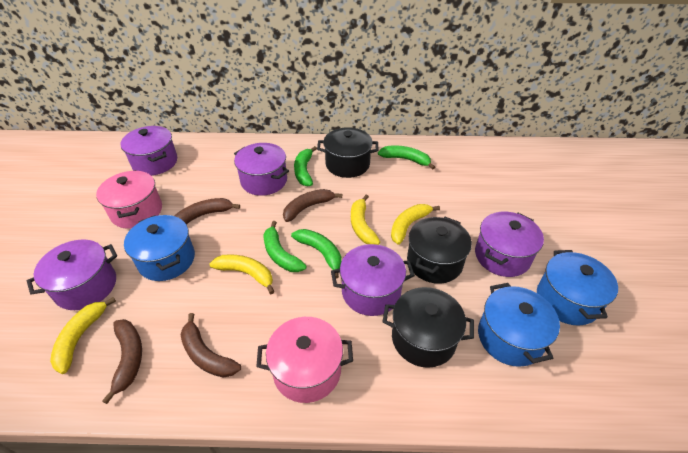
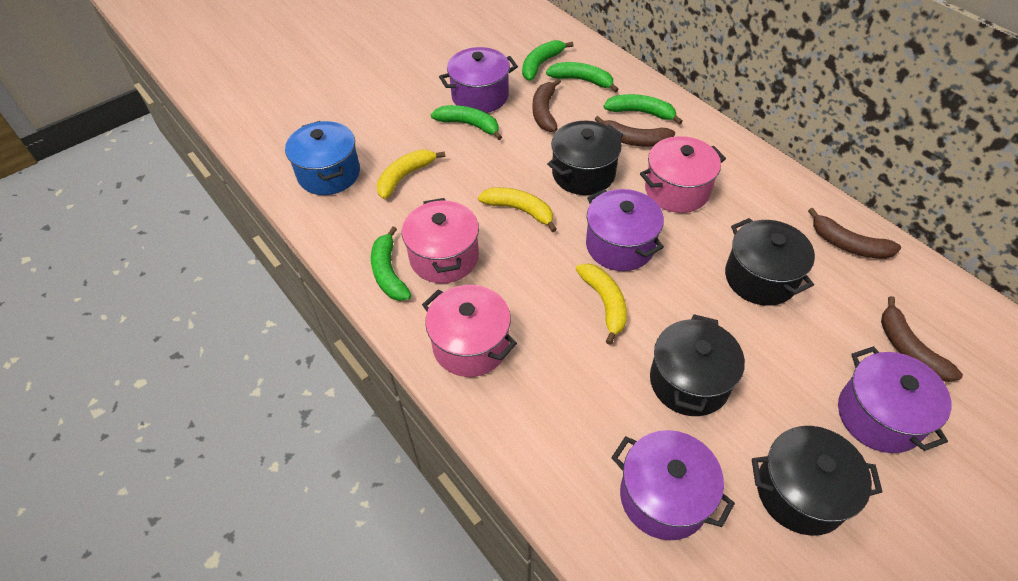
black pot: [317,127,378,178] [383,287,474,368] [407,217,472,284] = 3 -> [547,121,623,195] [650,314,745,416] [725,218,815,306] [752,426,883,536] = 4
blue pot: [124,215,195,281] [478,283,560,367] [537,250,618,326] = 3 -> [285,121,360,195] = 1
green banana: [263,221,307,272] [291,229,342,278] [294,146,317,186] [378,146,435,169] = 4 -> [371,226,411,301] [431,105,502,140] [522,40,574,81] [546,62,619,93] [604,94,683,125] = 5
pink pot: [96,170,162,229] [256,317,353,403] = 2 -> [402,198,479,283] [422,285,517,377] [640,136,726,213] = 3
purple pot: [27,240,117,310] [120,126,177,176] [234,143,289,196] [331,244,415,316] [475,212,544,277] = 5 -> [439,47,518,113] [586,189,664,271] [611,430,735,540] [838,346,952,453] = 4
yellow banana: [50,297,116,374] [209,254,275,294] [351,195,380,245] [391,204,440,245] = 4 -> [377,150,445,199] [478,187,557,232] [576,263,627,345] = 3

